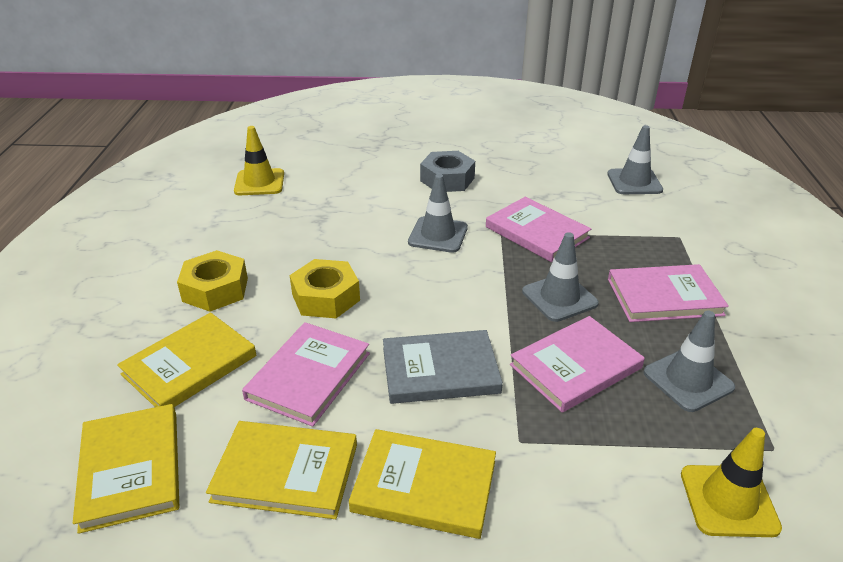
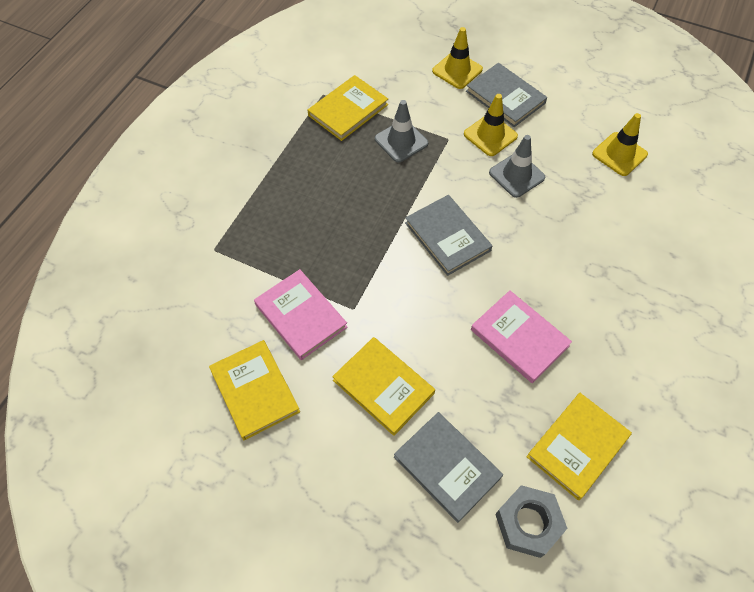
grey book: [383,330,503,404] = 1 -> [394,412,503,523] [405,195,492,276] [466,63,547,127] = 3
grey traffic cone: [408,174,468,253] [522,232,599,322] [607,125,663,194] [643,311,735,412] = 4 -> [375,100,428,162] [489,135,545,198] = 2
pink book: [242,322,370,427] [486,197,591,262] [510,316,645,413] [608,264,729,322] = 4 -> [254,269,348,360] [471,290,572,383] = 2
yellow nut: [177,250,248,312] [290,259,360,318] = 2 -> none = 0
yellow traffic cone: [234,126,284,195] [681,428,782,537] = 2 -> [432,27,483,89] [464,94,518,156] [592,113,648,176] = 3

